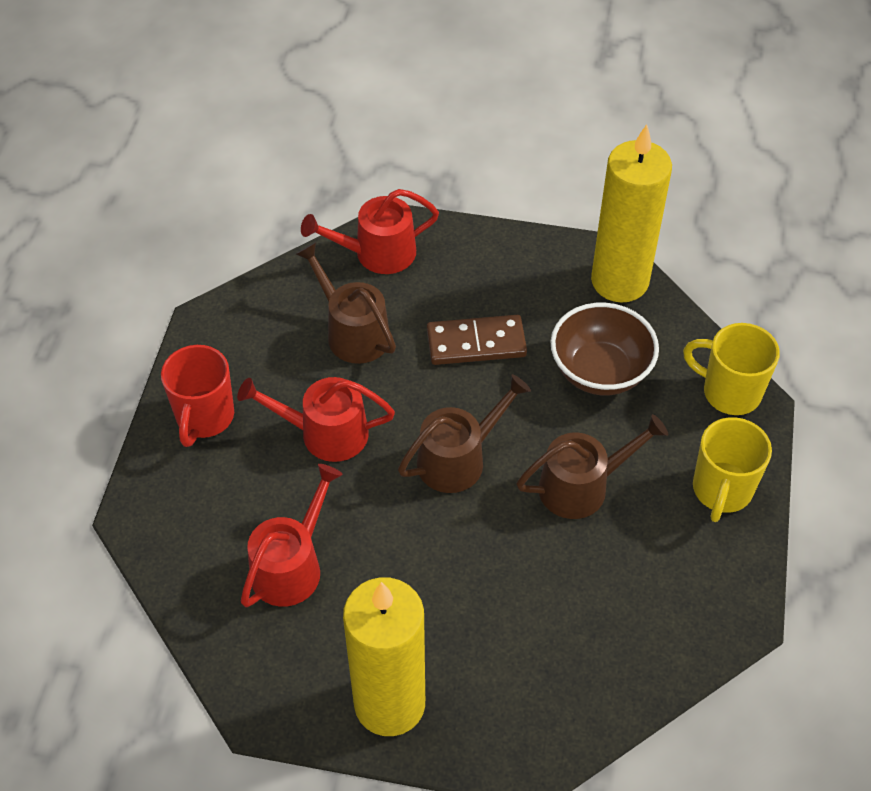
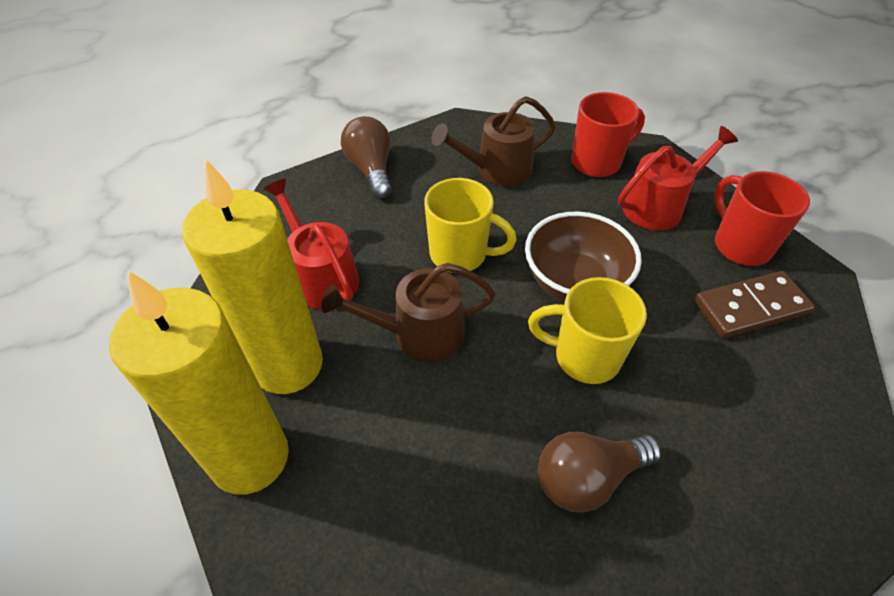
brown light bulb: none = 0 -> [341,116,392,199] [538,432,662,513] = 2
brown watering can: [296,242,396,364] [398,374,531,493] [517,414,668,519] = 3 -> [321,263,496,361] [431,96,556,186] = 2
red mug: [161,345,234,447] = 1 -> [572,92,645,177] [714,171,810,266] = 2
red watering can: [237,377,395,462] [241,464,343,607] [301,189,439,274] = 3 -> [263,179,359,309] [618,126,738,230] = 2

